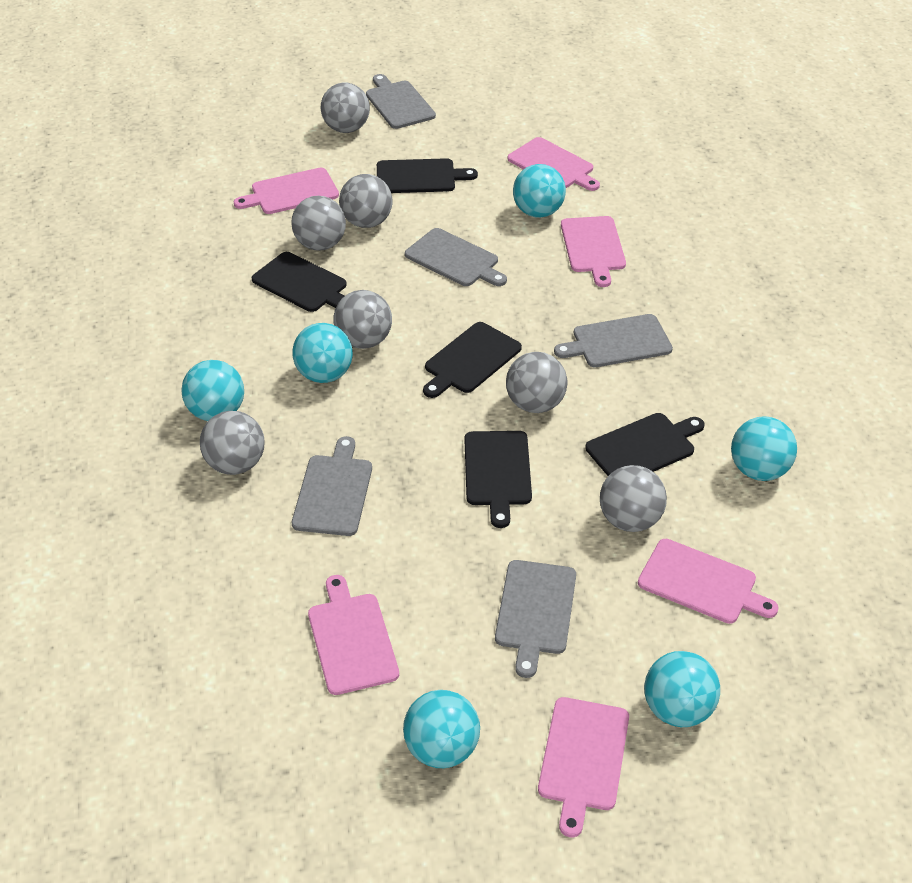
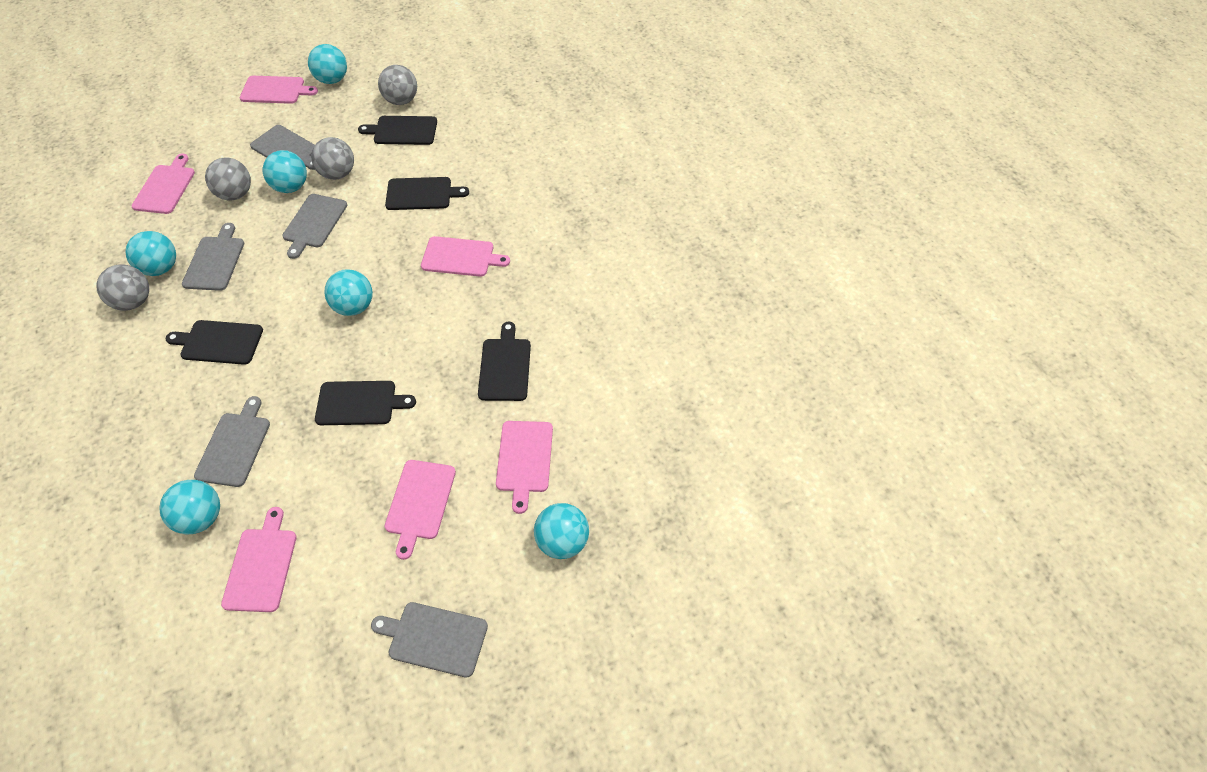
grey ball: [200,411,265,475] [291,196,346,251] [321,83,370,133] [333,290,392,349] [339,174,393,228] [506,352,567,413] [600,465,667,532] = 7 -> [97,264,149,311] [205,157,251,200] [311,137,354,180] [378,65,417,105] = 4

